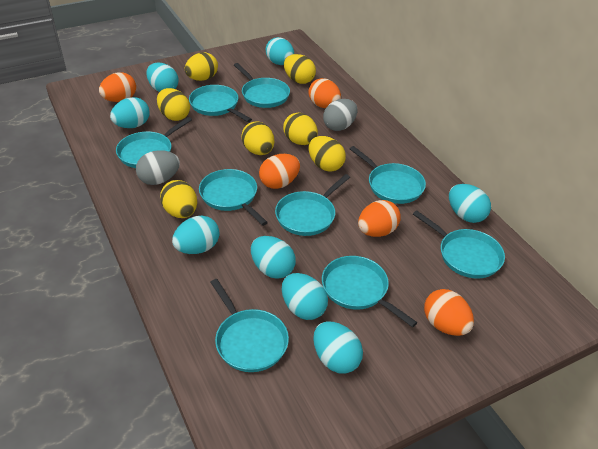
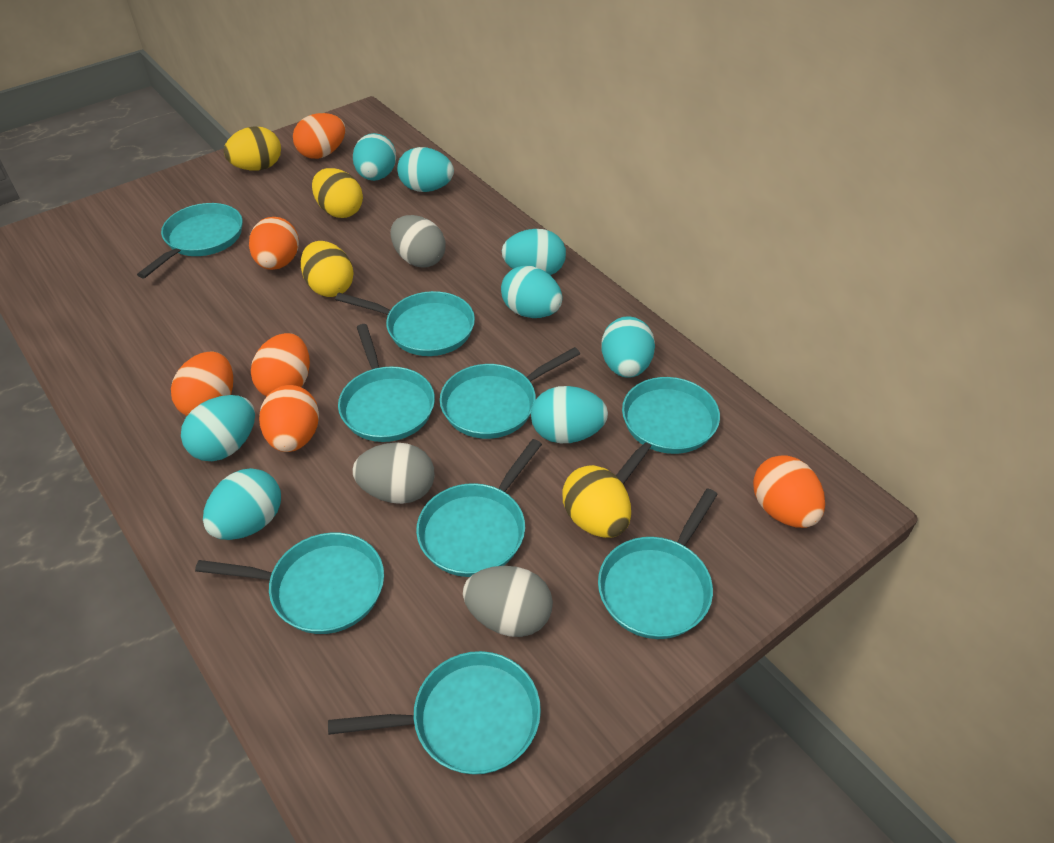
grey egg: [136,150,180,185] [323,99,357,131] = 2 -> [353,442,435,504] [391,215,446,268] [463,566,553,637] = 3
orange egg: [99,72,136,102] [259,154,300,189] [308,78,341,108] [358,200,401,237] [424,289,474,336] = 5 -> [171,351,233,416] [249,217,299,270] [251,333,310,397] [259,385,319,452] [293,113,345,159] [753,455,825,528] = 6
yellow egg: [157,88,190,121] [160,180,197,218] [185,52,218,81] [241,121,274,155] [283,113,318,145] [284,54,316,84] [309,136,346,172] = 7 -> [224,126,281,171] [301,241,353,297] [312,168,363,218] [562,465,631,538] = 4

